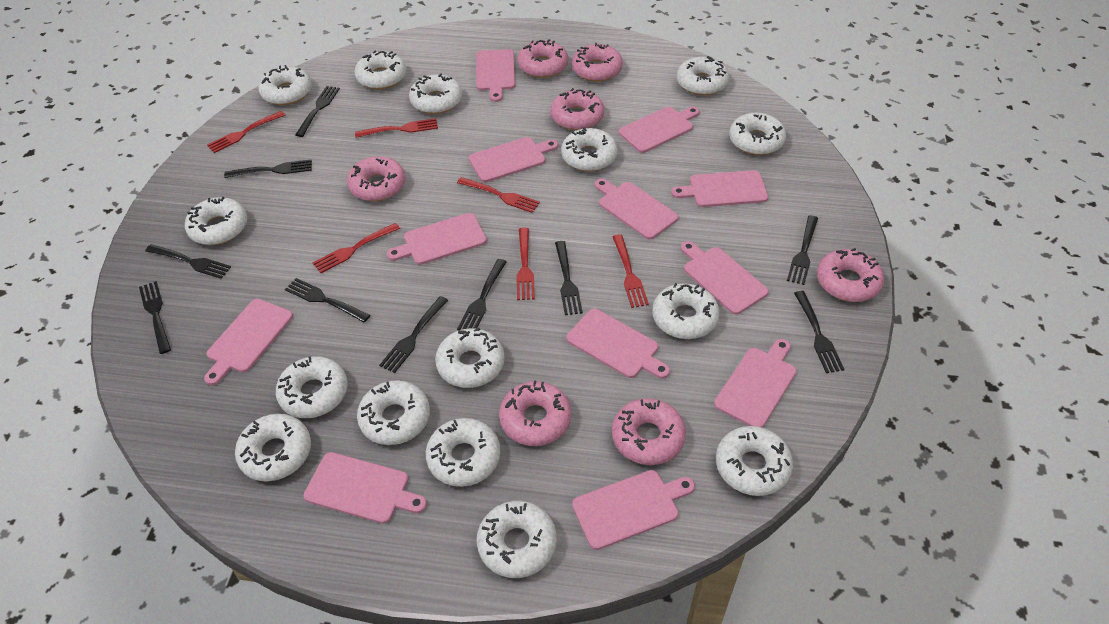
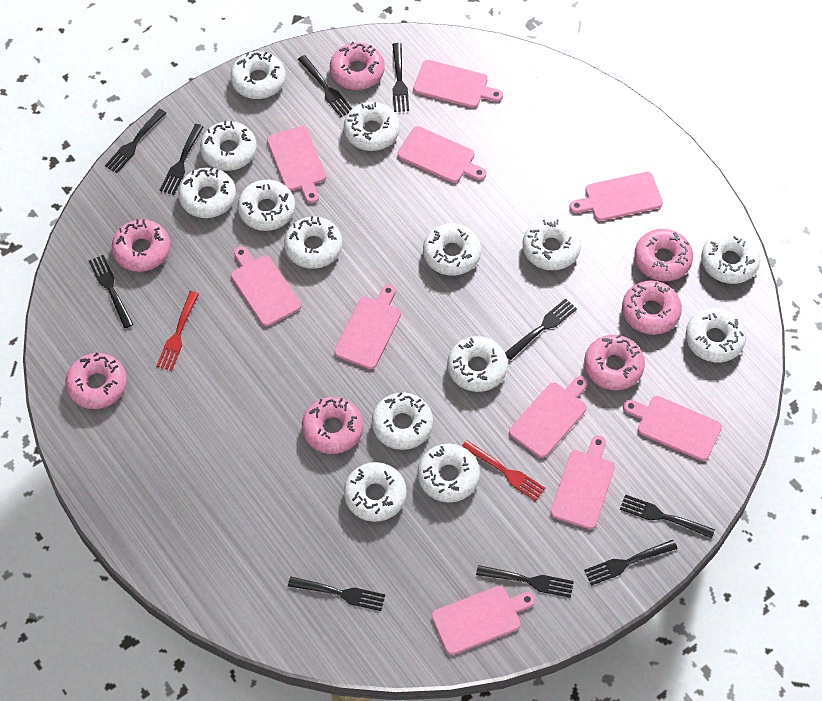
pink cutting board: [204,299,293,385] [304,452,427,524] [387,213,487,265] [469,137,558,182] [476,49,515,102] [566,309,670,379] [572,470,695,550] [595,179,679,239] [619,107,700,153] [671,170,768,207] [681,241,769,314] [714,339,797,428] = 12 -> [231,247,301,326] [267,126,326,204] [334,284,401,369] [397,126,486,183] [413,60,503,108] [432,586,535,655] [509,376,588,458] [550,435,615,529] [569,172,663,221] [623,396,722,461] = 10
red fork: [207,111,285,153] [313,223,400,273] [355,118,438,138] [457,177,540,213] [516,228,535,300] [612,234,649,308] = 6 -> [156,291,199,371] [462,440,546,501] = 2
white donut: [185,197,247,245] [235,414,311,482] [258,65,312,105] [276,356,348,418] [354,51,406,89] [357,380,430,445] [409,73,462,114] [425,418,501,487] [435,328,505,388] [476,501,557,578] [561,127,618,171] [652,283,720,339] [677,56,729,95] [716,426,793,496] [729,113,786,155] = 15 -> [178,167,236,218] [200,121,257,171] [230,51,286,99] [238,180,295,231] [284,216,342,269] [344,102,400,151] [344,462,407,522] [372,392,433,450] [418,444,480,503] [423,223,481,276] [447,336,508,392] [523,218,581,270] [686,308,746,363] [701,231,760,284] = 14

